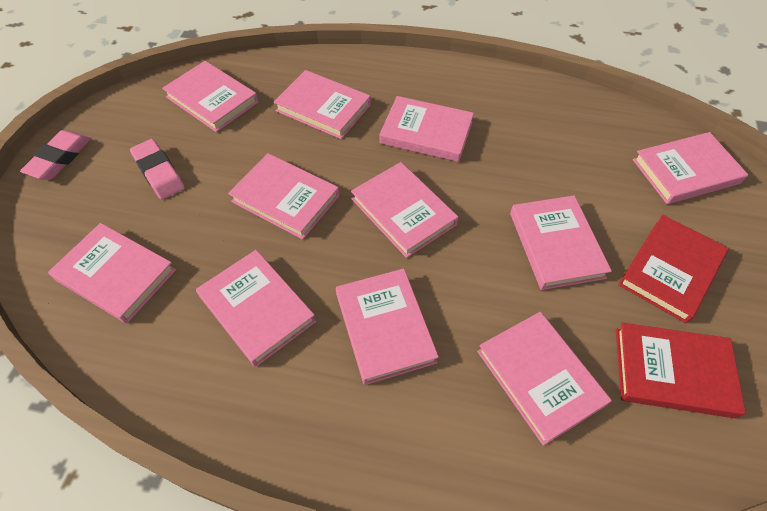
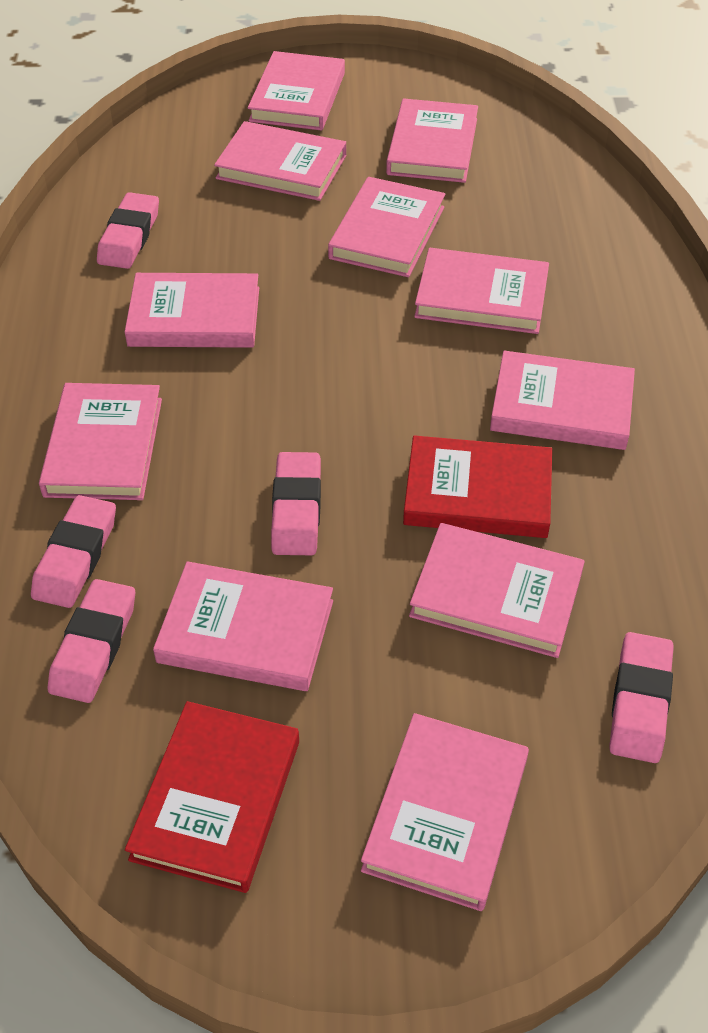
pink eraser: [20,130,91,180] [130,139,185,200] = 2 -> [31,495,116,608] [47,579,135,703] [97,192,159,269] [271,452,321,555] [609,632,674,763] = 5

